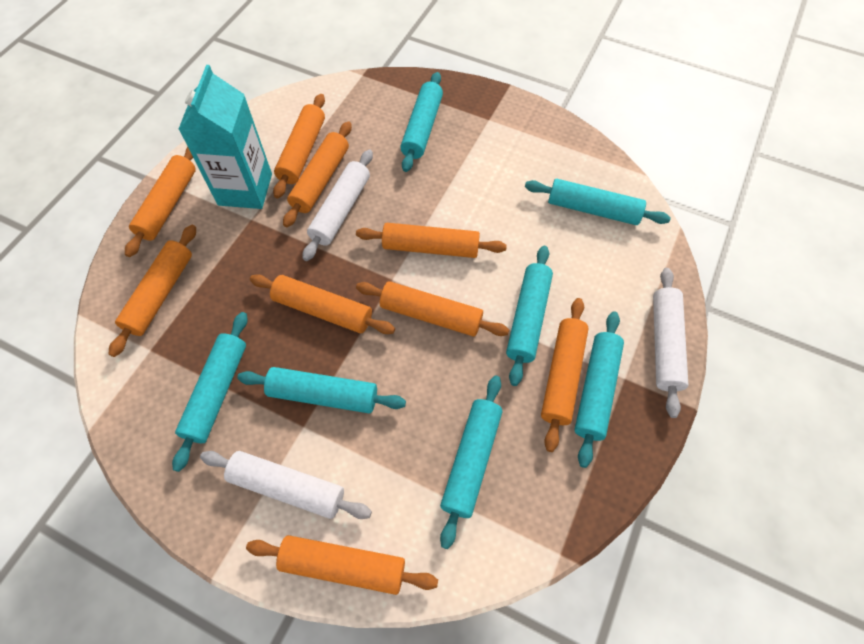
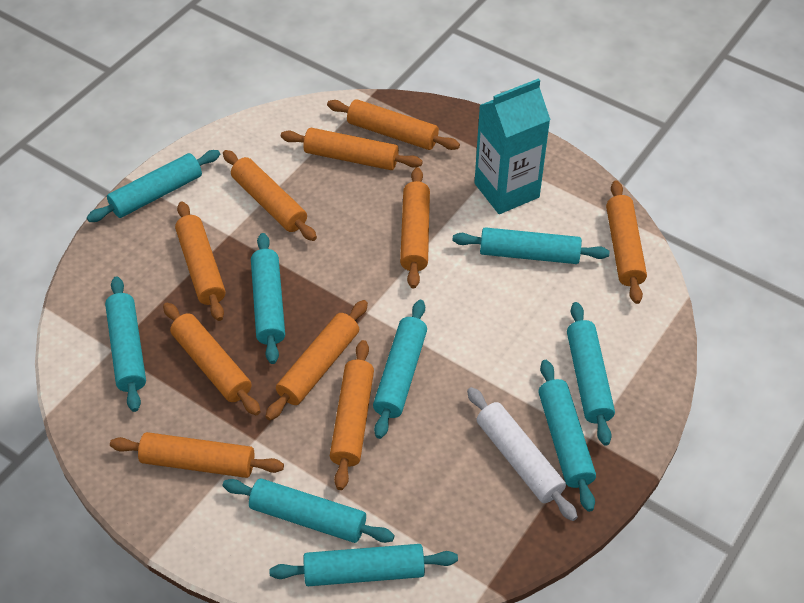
orange rolling pin: [109,225,196,357] [125,146,196,257] [246,535,438,595] [250,274,395,334] [273,94,325,199] [283,121,352,227] [356,223,507,258] [356,281,509,337] [541,298,589,452] = 9 -> [110,432,284,478] [163,303,260,415] [175,202,226,321] [223,150,317,241] [265,300,368,420] [281,128,423,170] [327,99,460,150] [330,340,374,490] [400,167,430,289] [606,181,647,304] = 10
turquoise rolling pin: [172,312,248,472] [237,367,406,413] [400,72,443,172] [440,375,502,549] [506,246,553,386] [525,179,671,225] [574,312,624,468] = 7 -> [87,150,220,222] [105,276,146,412] [223,478,395,543] [251,233,285,364] [269,544,458,586] [373,300,427,439] [452,227,610,264] [539,360,596,512] [567,302,615,446] = 9
white rolling pin: [200,451,372,519] [303,150,373,261] [653,268,688,418] = 3 -> [467,387,578,521] = 1

